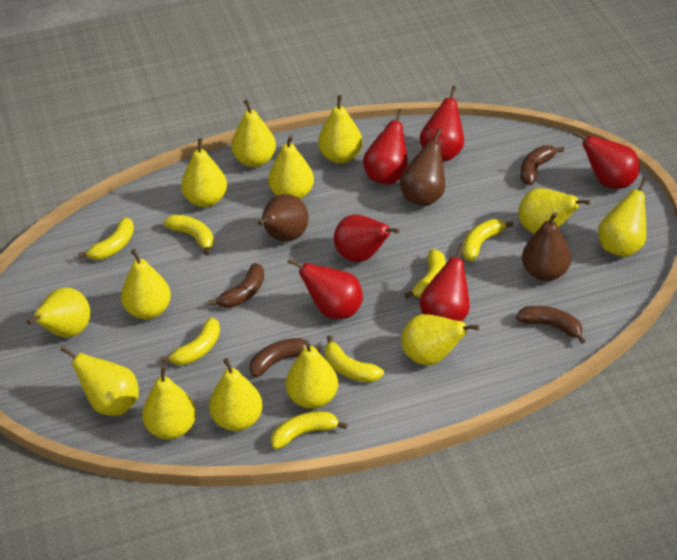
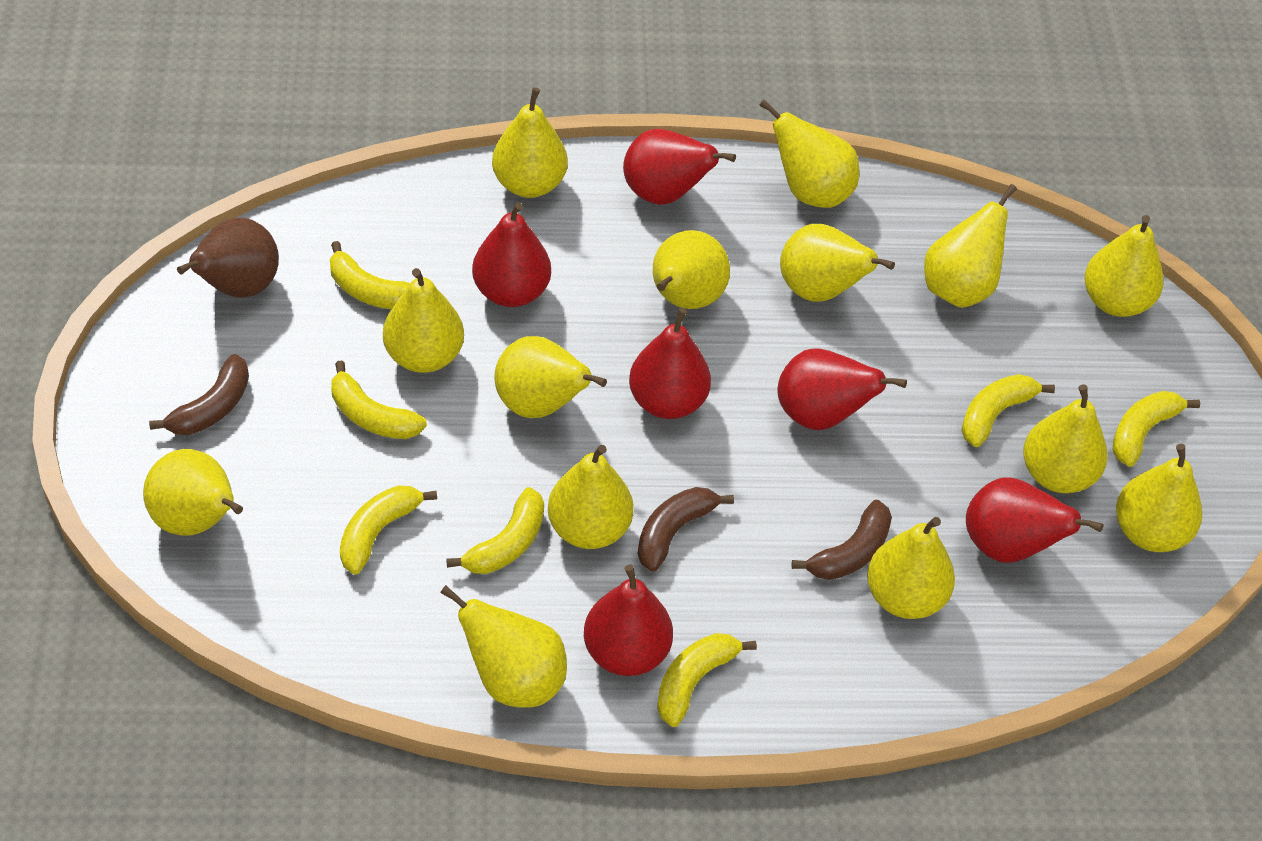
brown banana: [208,263,264,308] [249,338,320,377] [516,306,585,344] [520,145,564,185] = 4 -> [149,354,249,435] [638,487,734,572] [792,500,892,580] = 3
brown pear: [258,194,309,241] [400,129,445,206] [522,212,571,281] = 3 -> [177,218,279,297] = 1
yellow pear: [27,287,90,338] [60,346,139,416] [121,249,171,320] [142,366,196,440] [181,138,227,207] [209,358,263,431] [231,100,276,167] [268,135,314,199] [285,340,338,409] [318,95,363,163] [401,314,479,365] [518,188,591,234] [598,177,648,257] = 13 -> [143,449,243,536] [383,268,464,373] [440,585,567,708] [492,87,568,198] [494,336,607,418] [548,445,633,549] [653,230,730,309] [759,99,859,208] [780,224,895,302] [867,517,955,619] [924,184,1017,308] [1023,384,1107,493] [1085,215,1163,317] [1116,444,1202,552] = 14

